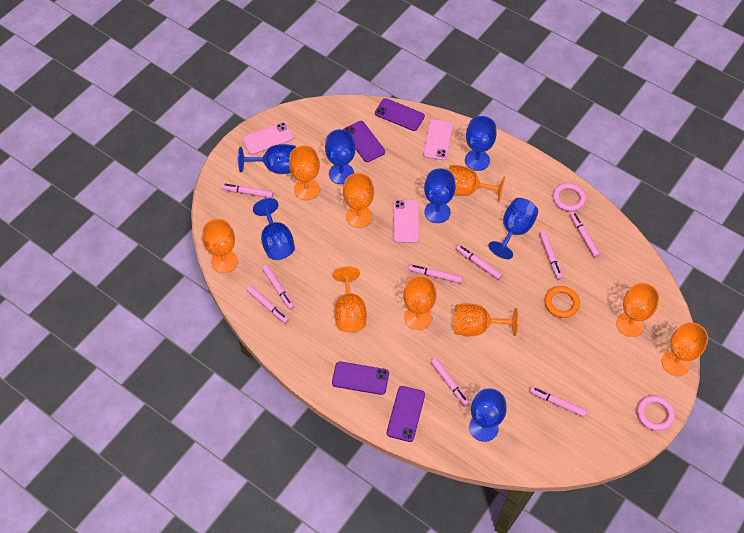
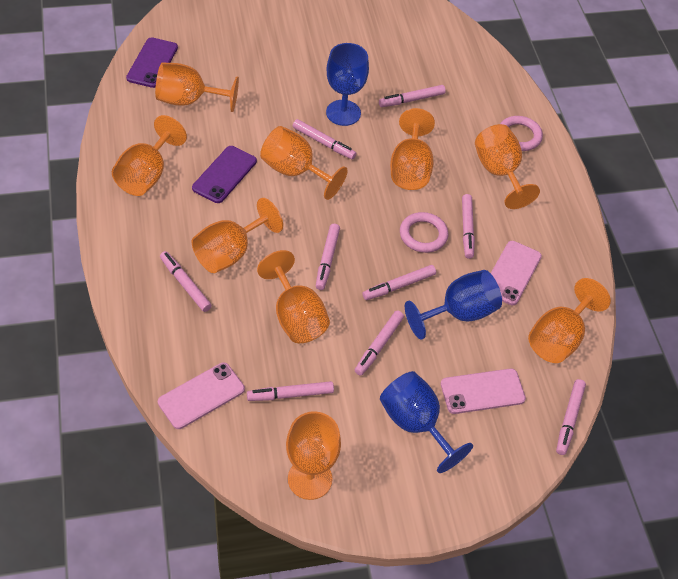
blue goblet: [238,144,296,174] [253,198,295,260] [325,129,356,184] [424,168,456,223] [465,116,497,171] [469,388,507,442] [488,198,538,259] = 7 -> [326,43,369,126] [380,371,473,473] [405,270,502,340] = 3
orange ring: [544,286,580,318] = 1 -> none = 0
purple phone: [332,361,389,395] [343,121,385,162] [375,98,425,131] [387,386,425,442] = 4 -> [126,37,178,88] [192,146,257,203] = 2

